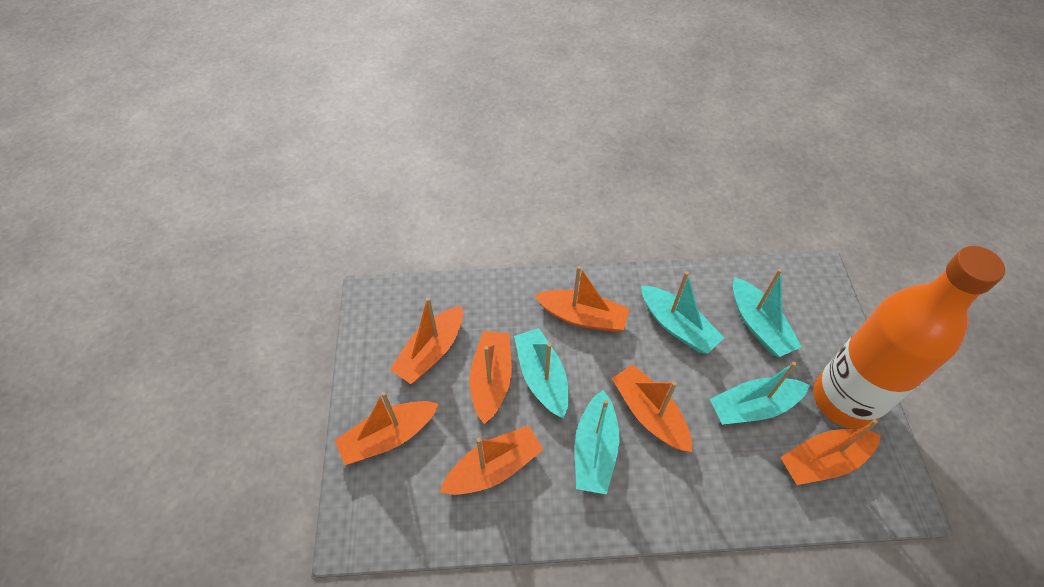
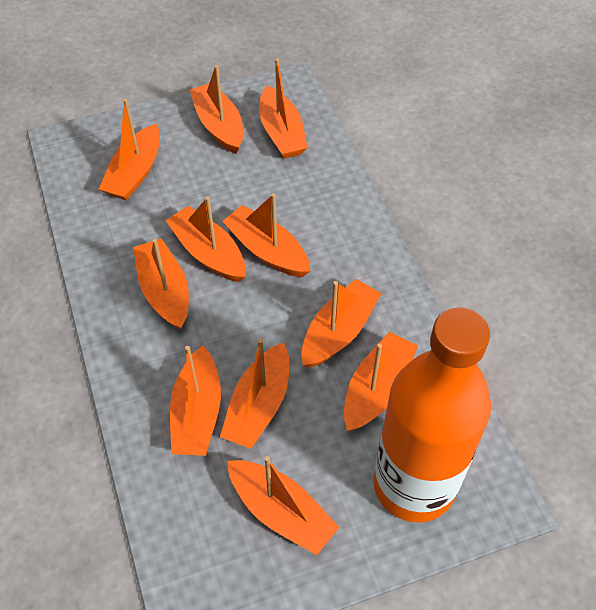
orange boat: [335,392,439,465] [390,297,463,384] [440,425,544,495] [470,331,512,424] [534,266,630,332] [612,365,692,452] [780,419,881,485] = 7 -> [99,99,160,200] [133,238,189,330] [165,197,246,282] [170,345,221,456] [190,65,243,154] [220,339,289,449] [222,194,310,277] [227,456,340,555] [259,58,308,159] [301,279,381,368] [344,332,418,431] = 11
turquoise boat: [514,328,568,418] [575,390,619,494] [641,271,724,354] [710,362,810,425] [733,269,802,357] = 5 -> none = 0

